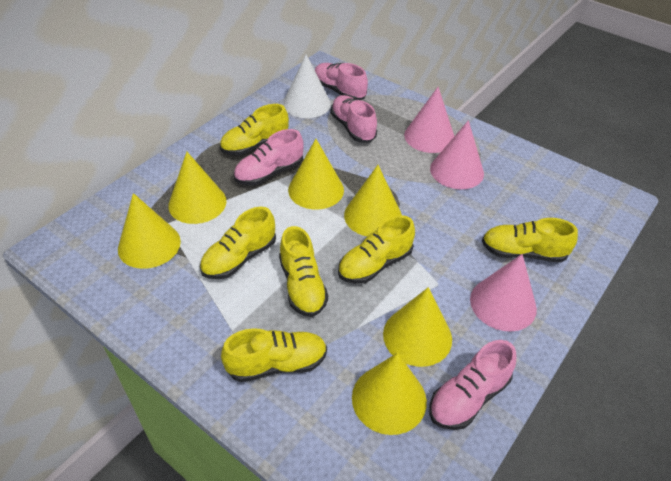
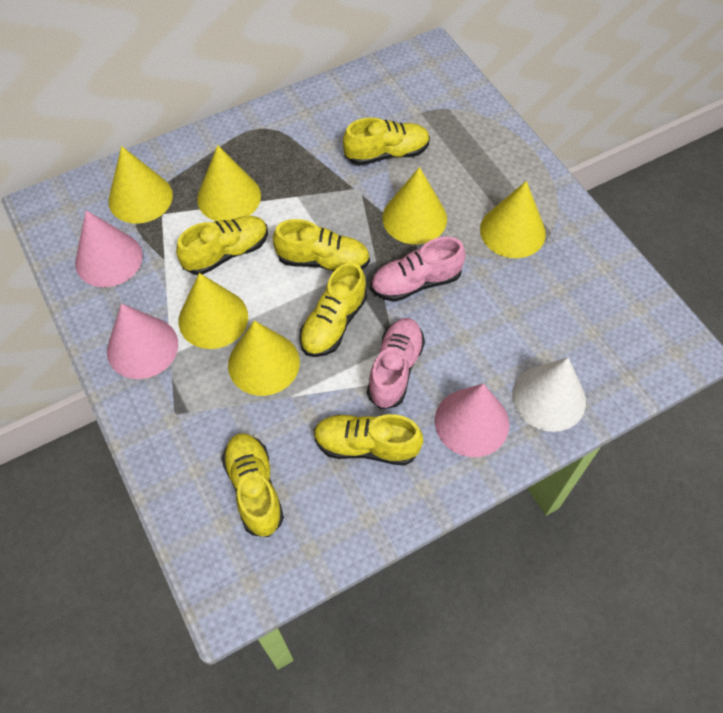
pink shoe: [234,129,304,185] [315,63,368,100] [331,95,377,142] [429,340,516,430] = 4 -> [367,318,425,409] [371,237,466,302] = 2

